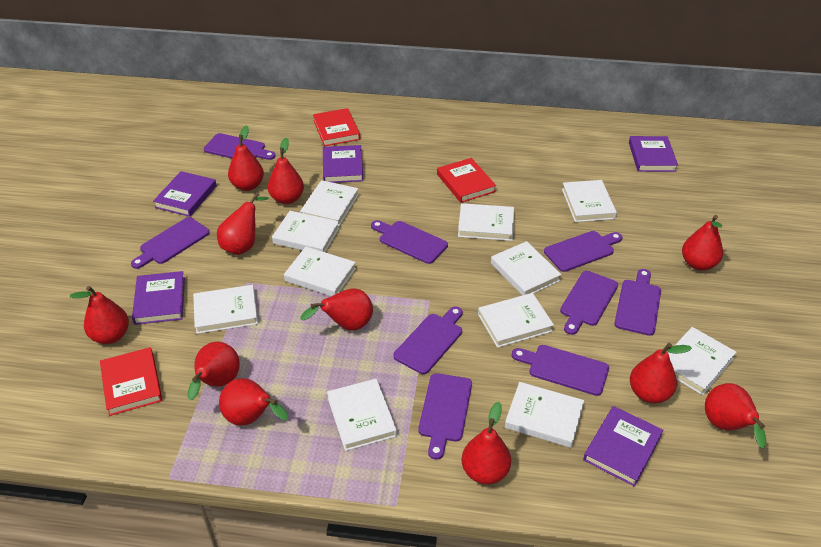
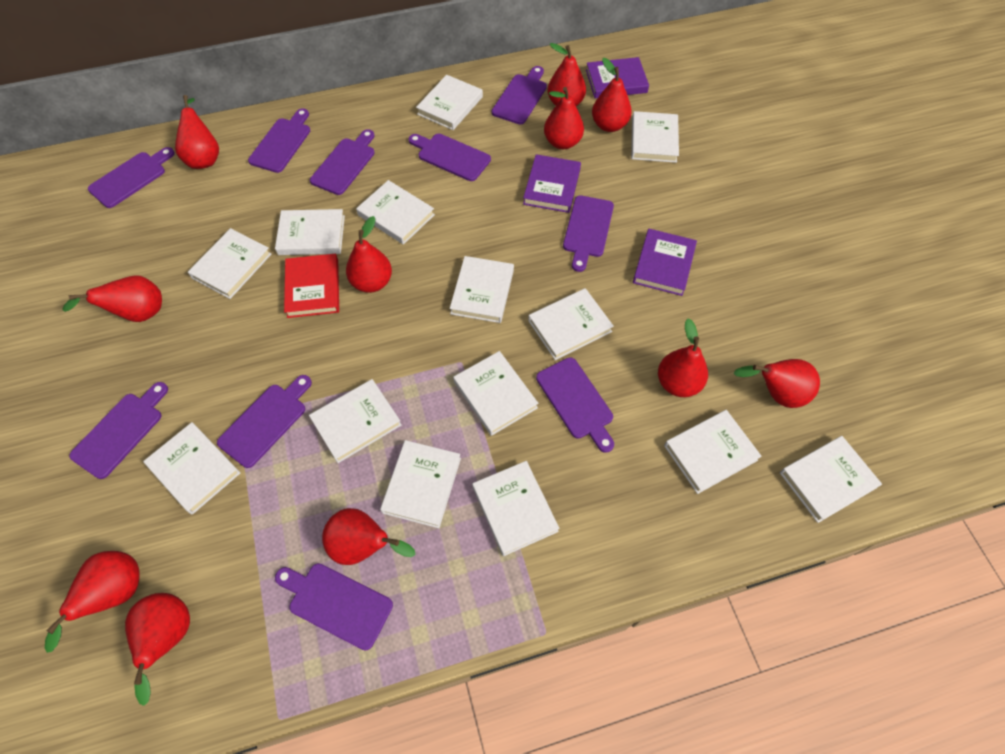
purple book: [132,271,185,325] [153,171,217,217] [323,145,363,183] [583,406,663,487] [629,136,678,172] = 5 -> [523,154,581,213] [586,57,649,98] [633,229,697,296] = 3
purple cutting board: [131,217,210,269] [204,133,276,160] [371,220,448,264] [393,307,463,374] [418,373,472,460] [512,345,609,396] [544,231,623,272] [560,271,618,335] [614,269,661,336] = 9 -> [69,382,168,479] [88,147,175,208] [217,375,312,468] [248,108,310,173] [275,563,393,650] [310,129,375,195] [409,134,491,181] [492,66,547,125] [536,357,614,453] [563,195,614,272] = 10
red book: [100,347,162,416] [313,108,360,146] [437,158,496,203] = 3 -> [284,254,339,318] = 1
white book: [193,285,258,334] [272,211,340,252] [284,247,356,296] [300,180,359,227] [327,379,397,451] [458,203,514,241] [478,293,554,348] [491,241,562,296] [505,382,584,448] [562,180,617,222] [668,327,736,395] = 11 -> [143,422,240,515] [188,228,271,299] [275,209,345,255] [309,379,401,463] [356,180,435,245] [380,440,461,528] [416,75,483,130] [450,256,514,323] [453,351,538,436] [472,461,559,556] [528,288,614,360] [631,111,679,163] [664,410,762,494] [780,436,882,523] = 14

